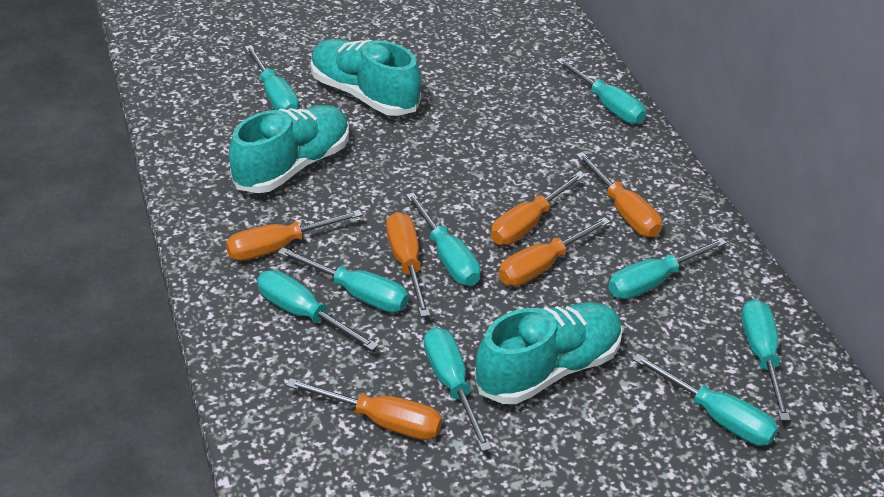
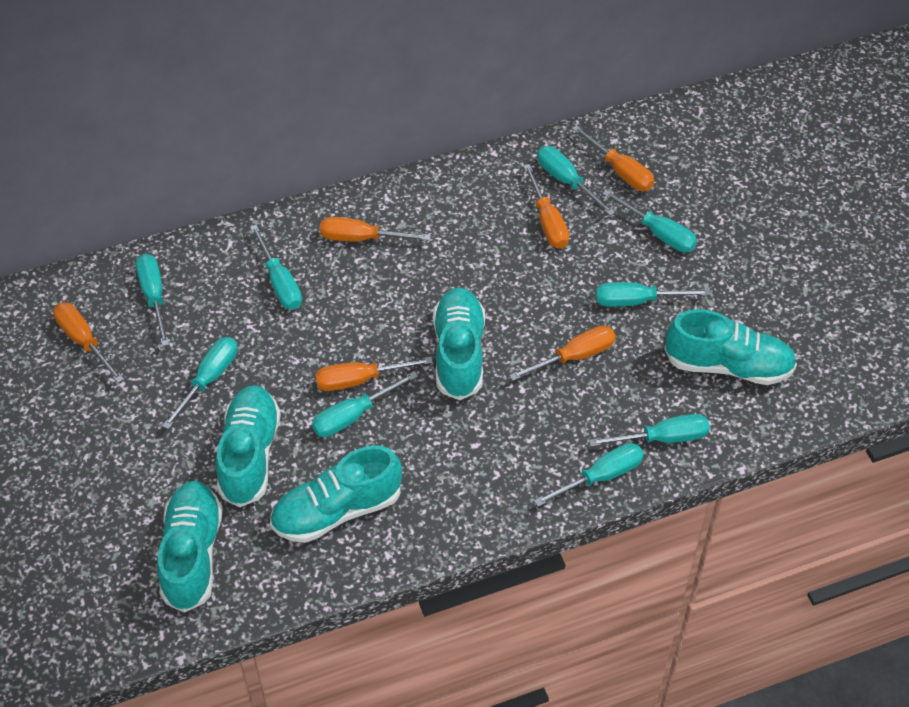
turquoise shoe: [229,105,349,193] [311,39,421,116] [475,302,623,404] = 3 -> [157,481,223,613] [216,385,281,508] [270,445,402,543] [433,288,485,400] [664,309,797,385] = 5

